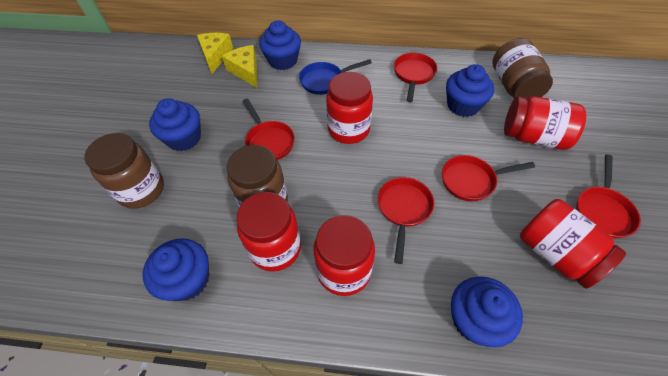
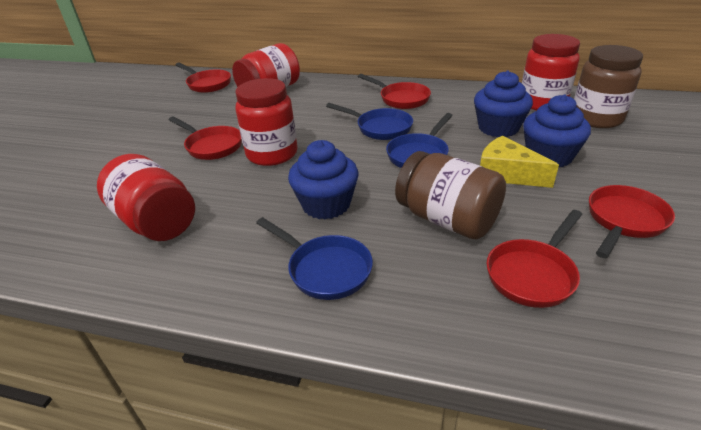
blue cupcake: [142,238,209,301] [149,98,201,151] [259,21,301,70] [446,64,494,117] [451,276,523,347] = 5 -> [288,140,358,219] [474,71,533,137] [523,94,591,168] = 3
blue pan: [299,59,372,95] = 1 -> [256,217,373,300] [326,103,413,140] [386,113,453,168] = 3
brown jar: [84,133,164,209] [227,145,288,207] [492,38,553,99] = 3 -> [395,151,506,240] [574,45,643,128] = 2
red jar: [236,192,301,272] [313,215,375,296] [326,72,373,144] [504,96,586,150] [520,199,626,288] = 5 -> [97,154,195,241] [232,43,300,87] [235,78,297,166] [522,34,580,111] = 4
yellow cheese: [197,33,233,74] [222,45,258,88] = 2 -> [480,136,559,188] = 1

